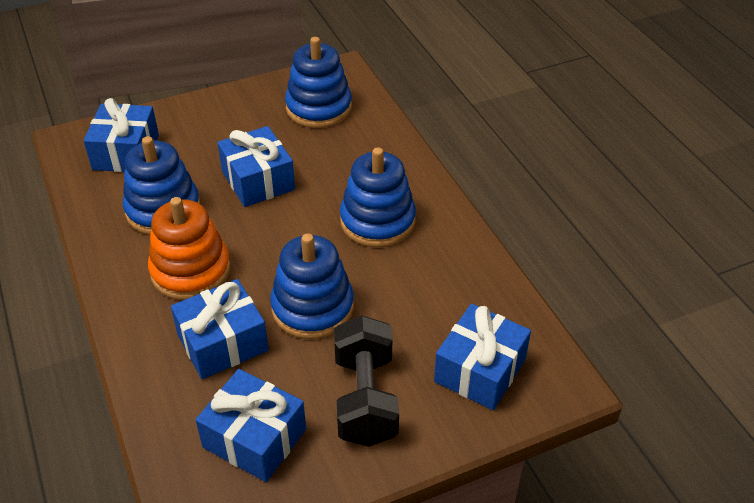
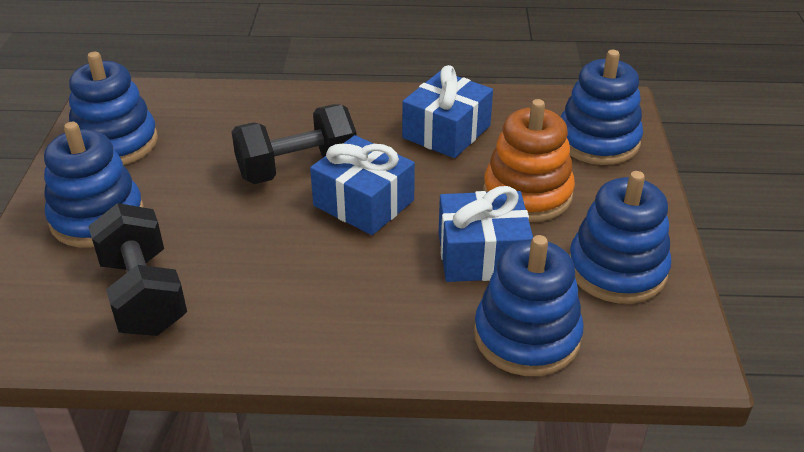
black dumbbell: [334,315,399,447] = 1 -> [89,203,187,336] [232,104,356,184] = 2
blue gift: [84,98,159,172] [171,279,269,379] [196,369,306,482] [217,126,295,207] [434,304,531,410] = 5 -> [310,135,415,235] [402,65,493,158] [439,186,533,282] = 3
blue stacking toy: [123,136,200,235] [270,233,354,339] [285,37,352,128] [340,147,416,247] = 4 -> [44,122,144,248] [69,52,158,165] [474,235,584,376] [561,50,643,165] [570,171,671,304] = 5

